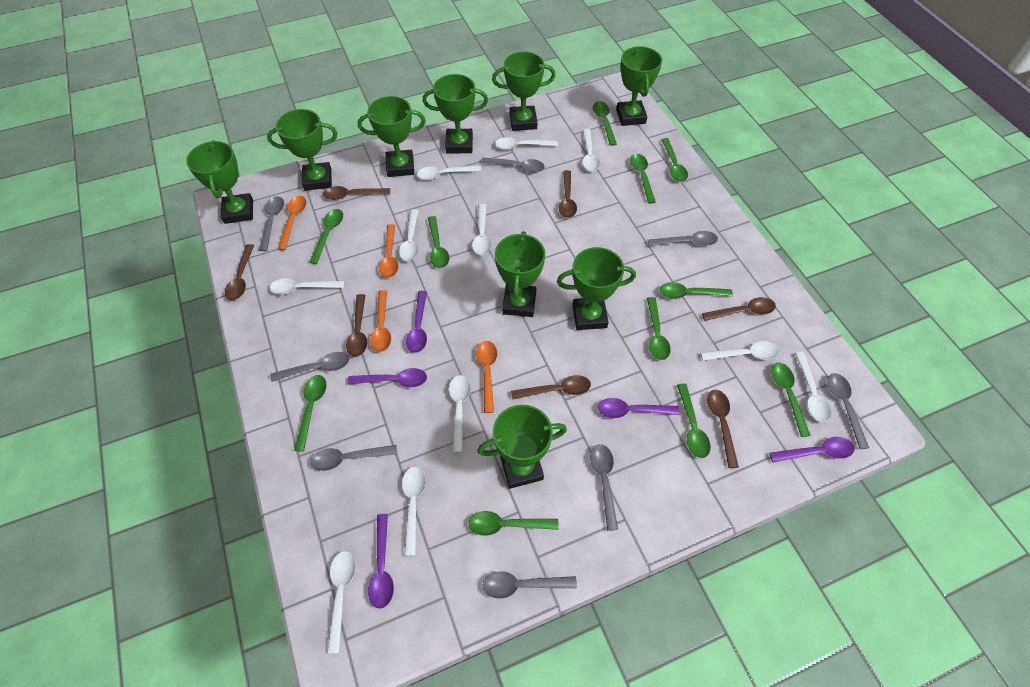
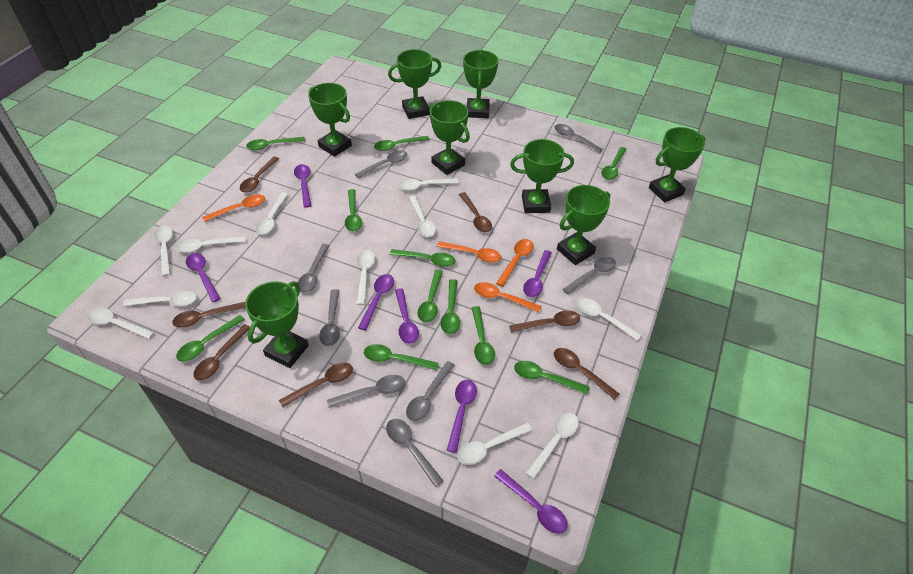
green trophy: [186,140,253,224] [267,109,337,191] [358,96,426,177] [423,74,488,154] [477,405,567,489] [492,51,556,131] [495,231,545,317] [557,247,636,330] [616,46,662,126] = 9 -> [245,281,309,368] [308,83,352,157] [388,49,441,119] [429,100,470,175] [463,50,499,118] [510,139,574,213] [557,185,610,265] [649,127,706,202] = 8
purple spoon: [347,368,427,387] [368,514,394,609] [406,291,427,353] [598,398,680,418] [769,437,855,462] = 5 -> [186,253,221,302] [294,164,311,208] [358,274,394,331] [395,288,419,344] [447,380,477,453] [494,469,568,534] [523,250,552,297] = 7

